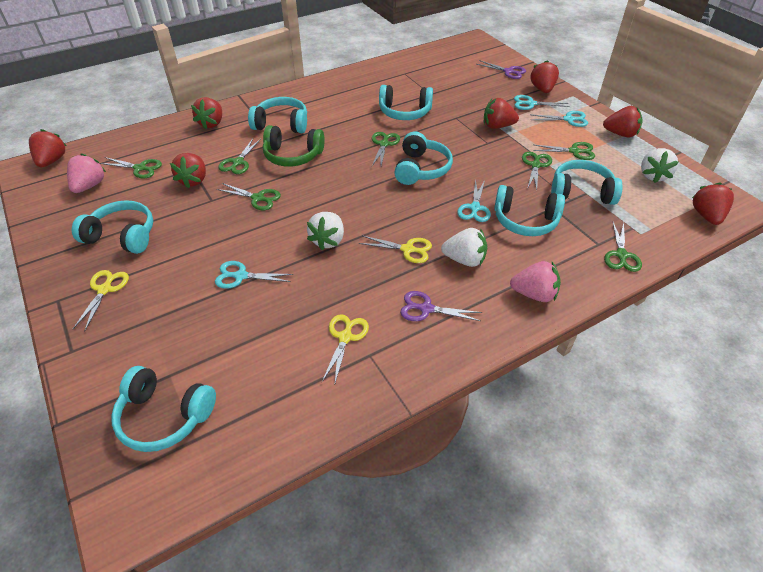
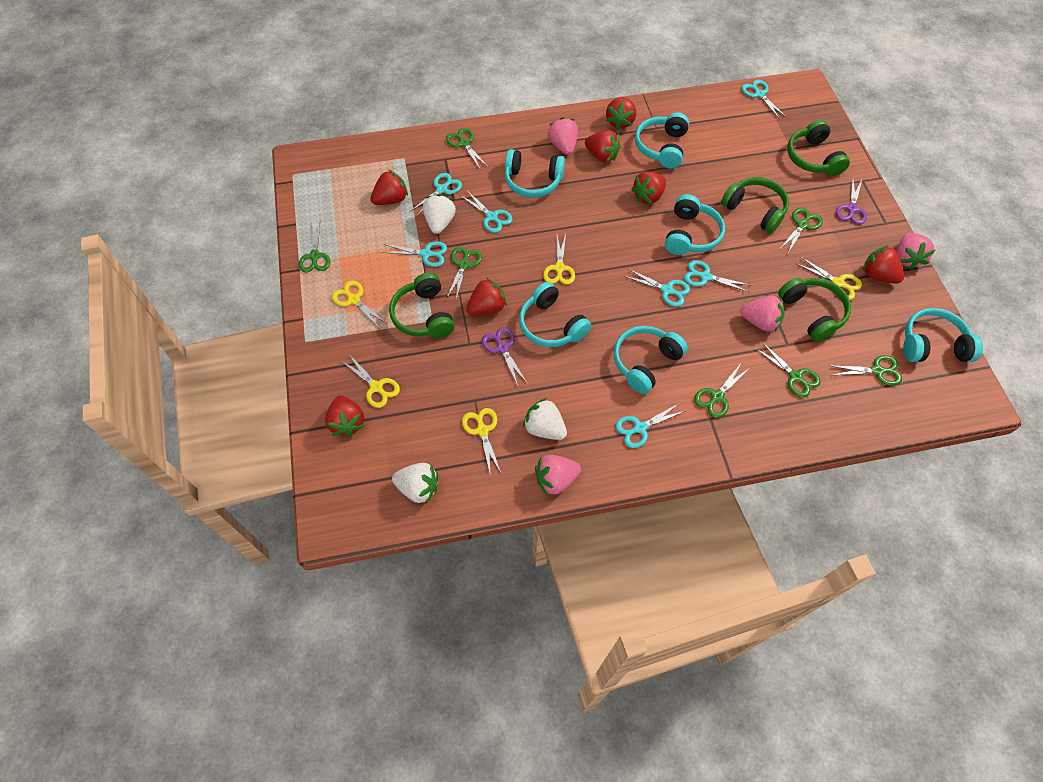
green headphones: [263,125,325,166] = 1 -> [389,273,455,338] [721,177,789,233] [778,278,851,342] [787,120,850,176] = 4
pink strawberry: [67,153,106,193] [510,261,561,302] = 2 -> [535,455,581,496] [548,117,578,155] [740,296,784,332] [896,233,935,269] = 4
turquoise headphones: [72,200,153,254] [111,366,216,452] [248,97,307,133] [379,85,433,120] [394,132,453,185] [494,185,565,236] [551,160,623,205] = 7 -> [505,149,565,198] [519,282,591,347] [614,326,688,394] [635,112,689,169] [665,194,725,255] [903,308,983,362] = 6
turquoise scissors: [215,261,293,289] [457,179,491,222] [514,95,570,110] [532,111,588,127] = 4 -> [382,241,447,267] [411,173,462,216] [460,191,513,233] [615,404,685,448] [624,269,690,307] [684,260,749,292] [742,80,786,119] = 7
yellow scissors: [72,270,129,332] [322,314,369,386] [359,236,432,263] = 3 -> [332,281,386,328] [342,356,400,408] [462,408,501,476] [543,234,575,285] [796,257,862,300] = 5

